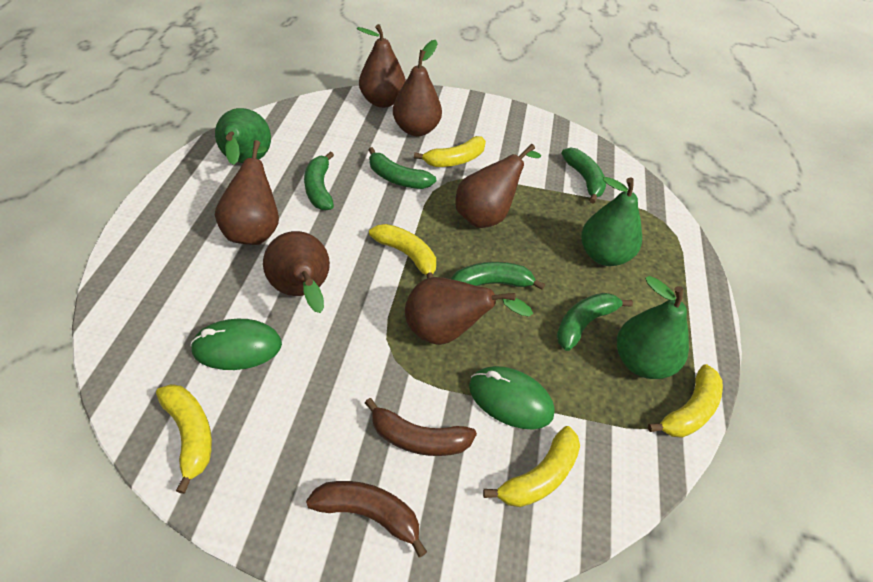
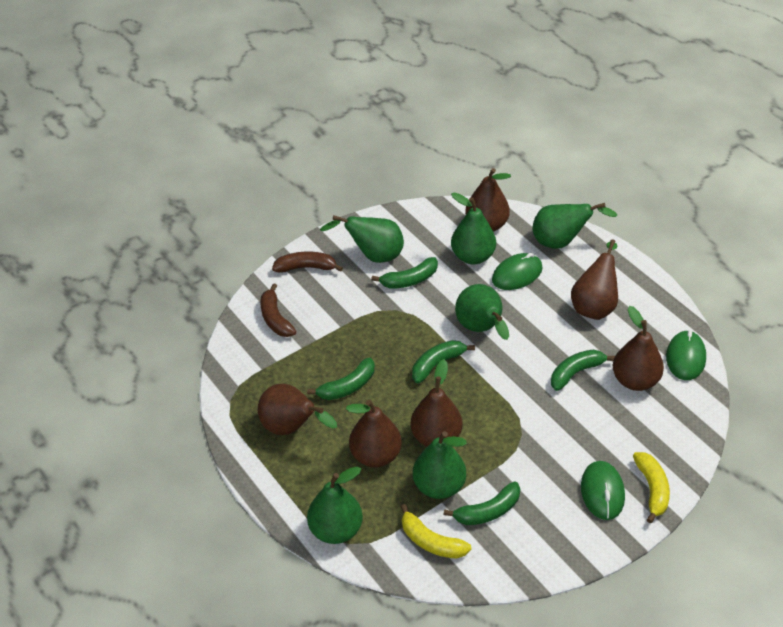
green mouse: [190,319,282,370] [469,366,555,429] = 2 -> [492,253,543,290] [581,461,625,520] [666,330,706,380] = 3
green pear: [215,108,271,165] [581,177,642,266] [617,276,689,379] = 3 -> [307,466,363,544] [320,215,404,263] [413,431,467,499] [451,192,496,264] [455,284,509,340] [532,203,617,249] = 6
yellow banana: [156,384,212,494] [369,224,436,278] [414,136,486,167] [483,426,580,507] [648,364,723,438] = 5 -> [401,504,471,559] [633,452,670,523] = 2

